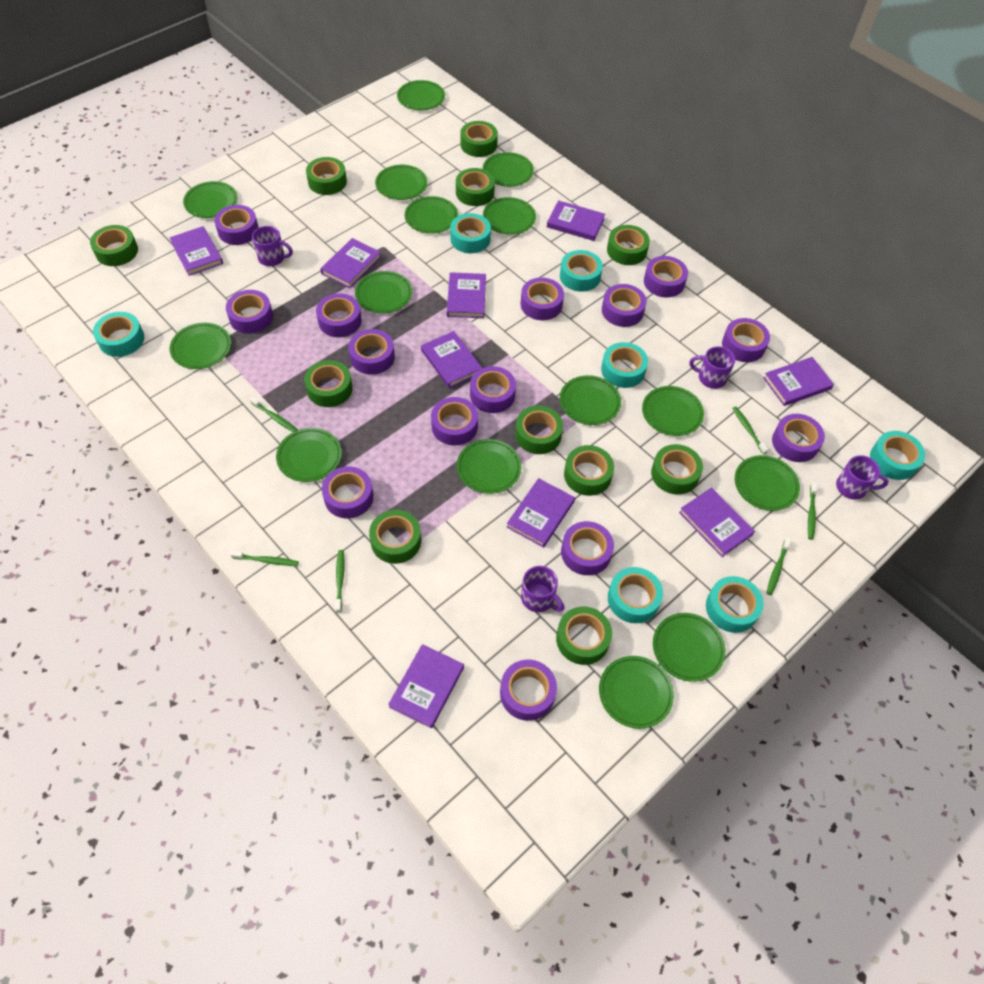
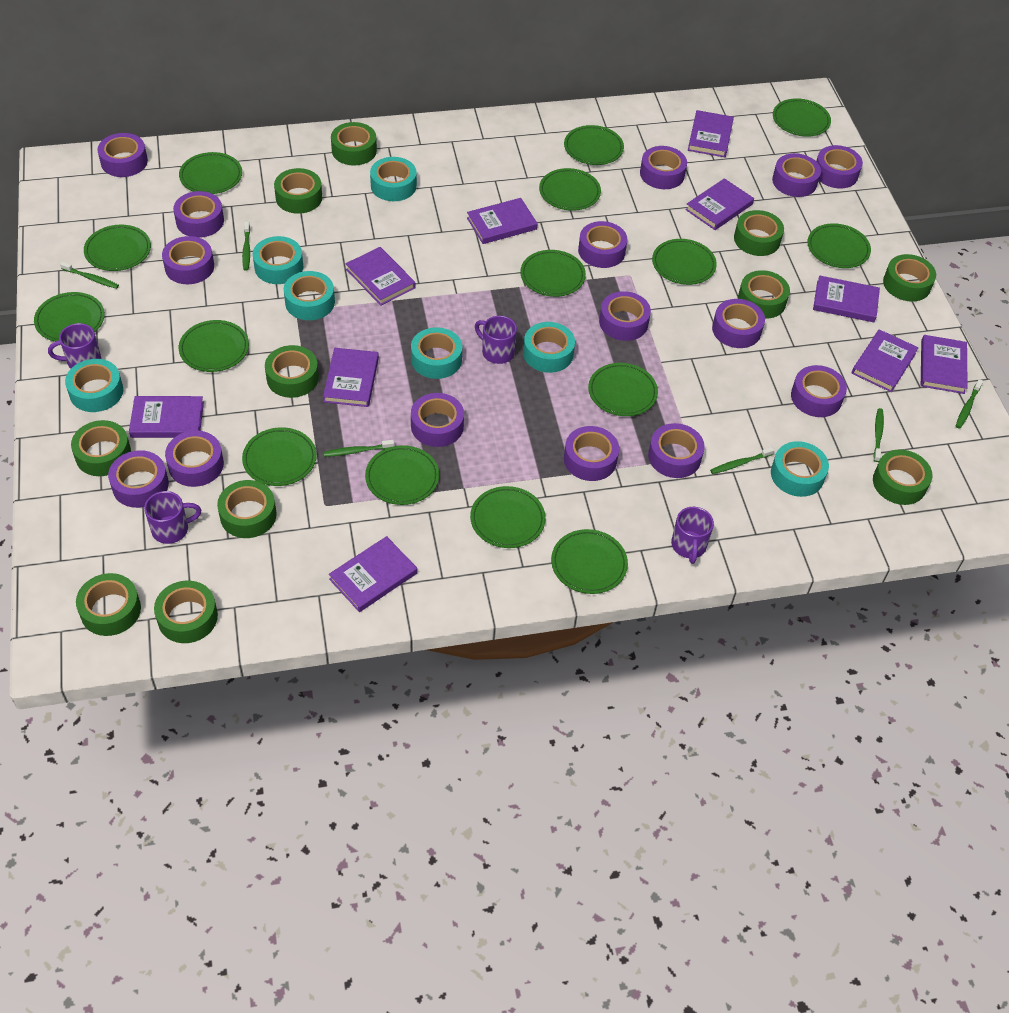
purple book: [170,226,223,276] [320,238,381,288] [388,644,464,729] [421,331,482,388] [447,272,486,318] [507,478,575,548] [547,200,605,241] [679,488,755,557] [763,357,834,406] = 9 -> [129,396,204,438] [323,348,379,407] [329,536,417,612] [346,247,416,306] [467,198,538,244] [685,178,754,230] [688,110,734,157] [813,275,880,322] [852,329,918,392] [921,335,968,394] = 10
purple tape: [214,205,259,245] [226,290,273,334] [316,293,362,337] [322,467,373,518] [349,329,395,375] [431,397,478,445] [470,366,516,413] [500,660,557,721] [521,278,564,320] [561,521,614,575] [602,284,647,327] [644,256,688,298] [722,318,770,362] [772,414,825,462] = 14 -> [98,133,148,177] [108,450,169,508] [162,236,214,284] [165,430,224,487] [173,191,224,238] [411,393,464,447] [564,426,619,481] [578,221,627,268] [599,291,651,341] [640,146,687,189] [648,423,705,478] [712,299,765,348] [772,153,821,197] [791,365,847,417] [816,145,863,188] = 15

